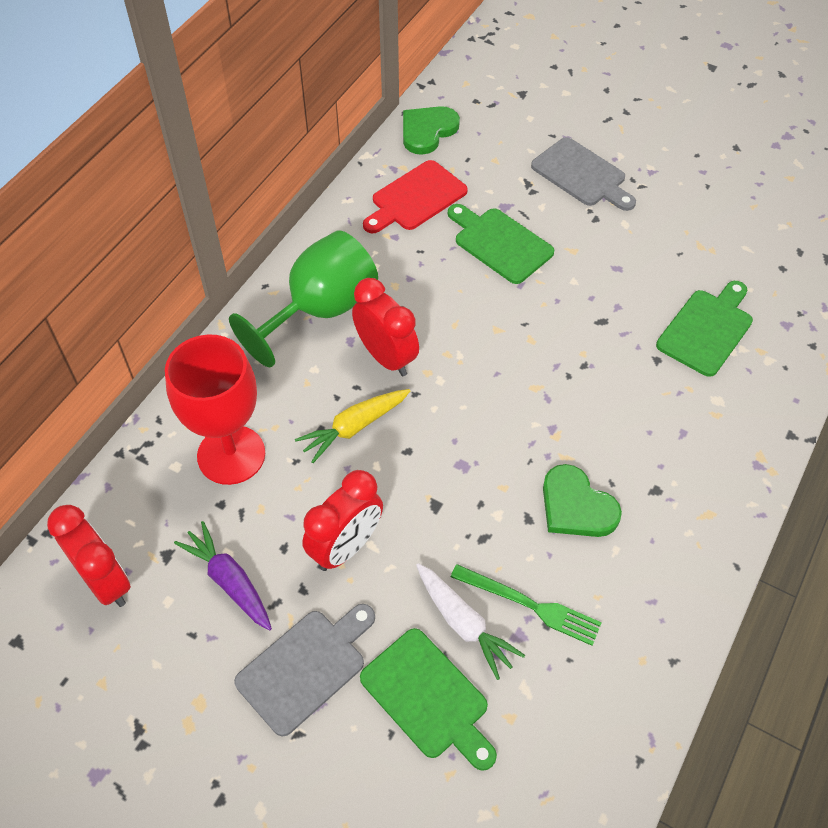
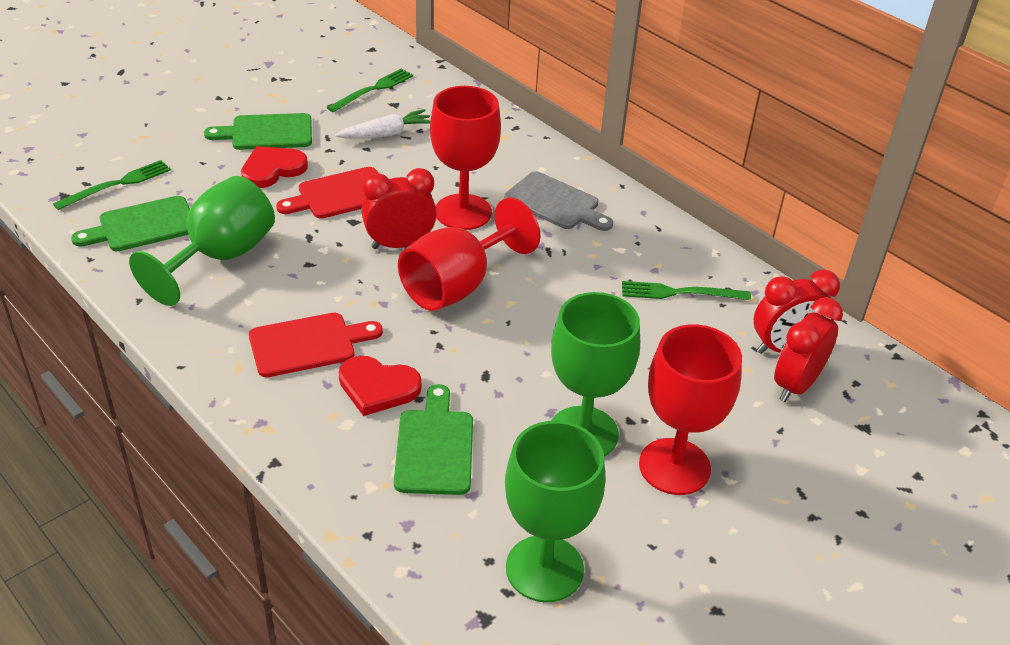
green fork: [451,564,602,646] = 1 -> [53,160,171,210] [327,68,413,112] [622,281,751,300] = 3
green goblet: [229,230,378,367] = 1 -> [129,176,275,306] [505,421,605,602] [551,292,640,456] = 3
green heart: [403,106,460,155] [543,464,622,537] = 2 -> none = 0
grey cutting board: [234,604,375,737] [531,137,636,211] = 2 -> [504,171,613,231] = 1
purple carrot: [174,521,272,631] = 1 -> none = 0
red cutting board: [363,160,468,233] = 1 -> [249,313,383,377] [276,167,378,219] = 2
red goblet: [165,334,265,485] = 1 -> [398,198,540,311] [430,86,501,230] [639,324,742,495] = 3
red heart: none = 0 -> [241,146,308,188] [339,356,422,416] = 2
yellow carrot: [295,389,410,463] = 1 -> none = 0

